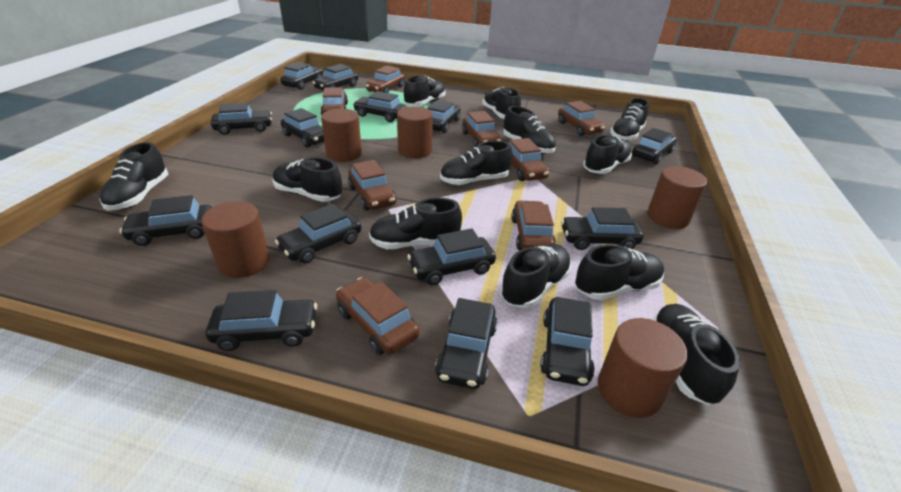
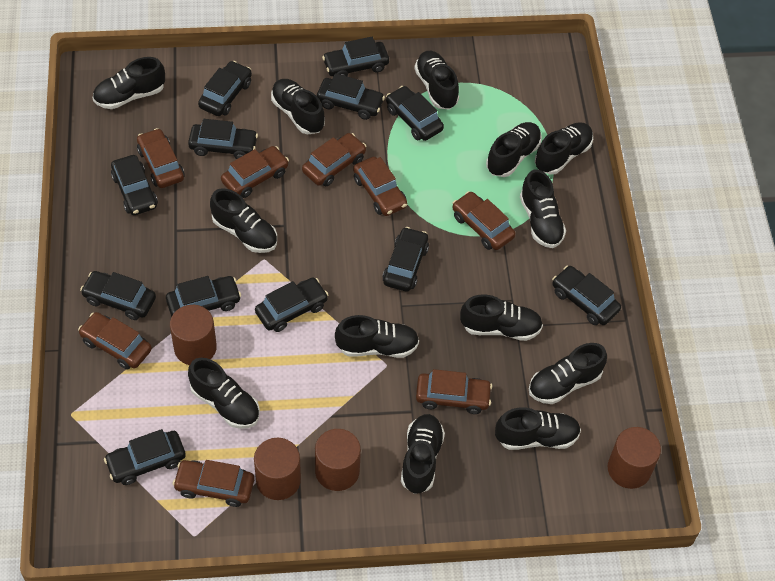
black car: [119,195,212,246] [206,290,317,351] [211,103,272,135] [275,204,361,263] [280,62,323,90] [281,108,324,147] [312,64,358,91] [353,91,406,122] [407,229,496,285] [427,100,460,133] [435,298,497,389] [540,297,595,386] [561,207,643,250] [632,128,677,164] = 14 -> [80,271,156,320] [104,429,186,485] [111,155,158,215] [166,276,241,316] [188,119,258,159] [198,61,252,116] [255,278,329,332] [317,73,385,120] [322,37,389,76] [382,227,429,292] [386,86,444,141] [552,266,621,325] = 12
black shoe: [100,142,169,211] [272,157,342,202] [369,198,462,249] [404,75,446,106] [440,141,513,185] [482,87,521,119] [500,244,571,308] [503,106,556,154] [575,244,664,300] [583,135,632,174] [610,98,649,141] [653,304,740,406] = 12 -> [93,57,165,109] [188,358,260,429] [210,188,277,253] [271,79,325,134] [335,315,419,358] [401,414,445,494] [414,51,459,110] [460,295,543,341] [486,122,542,177] [495,407,581,450] [520,170,566,248] [529,343,607,404] [535,122,593,175] = 13
brown cylinder: [201,201,270,278] [321,109,362,162] [397,106,433,158] [598,318,687,418] [647,166,707,229] = 5 -> [170,305,217,365] [254,438,301,500] [315,429,361,491] [607,427,661,489] = 4

